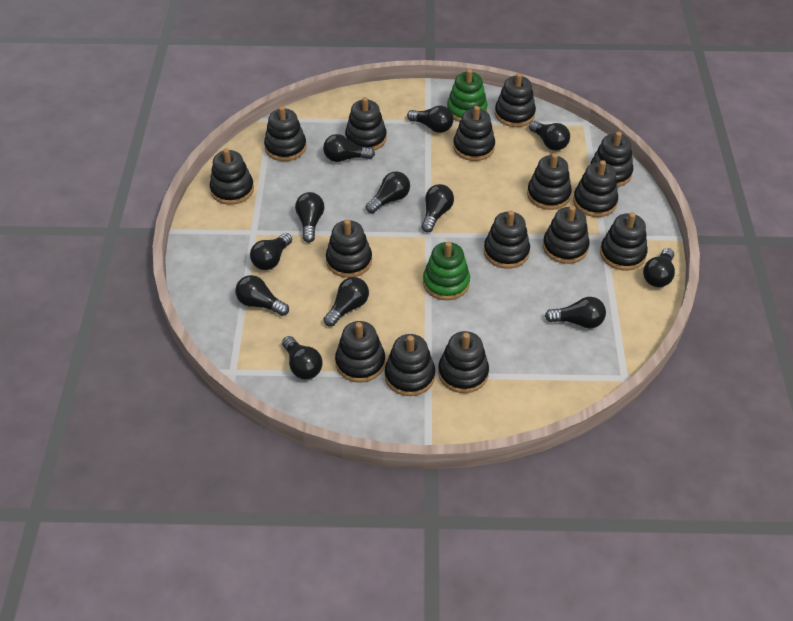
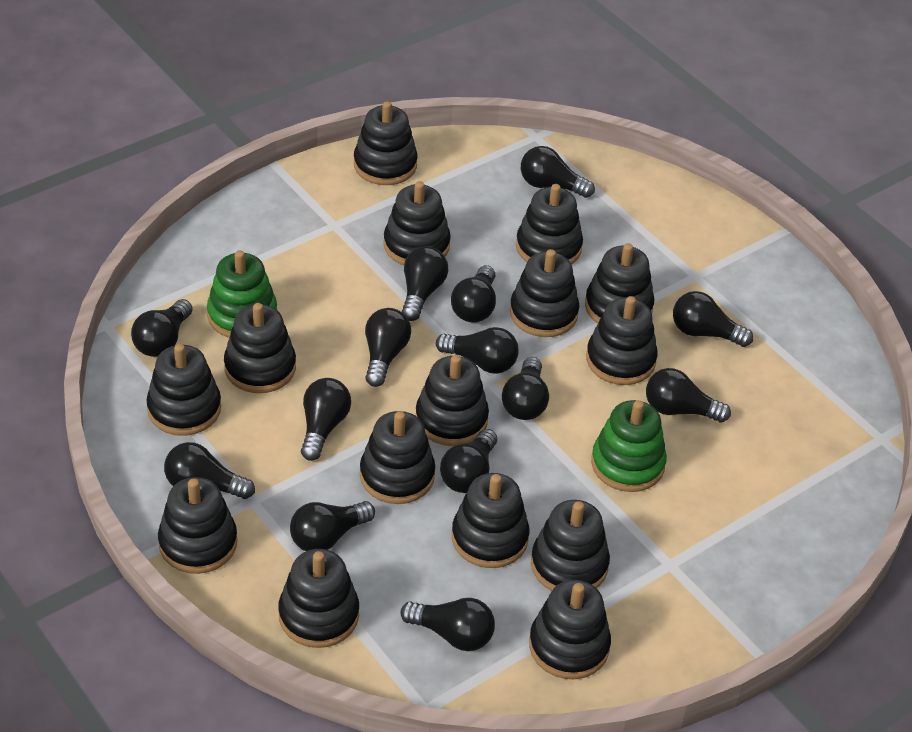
black light bulb: [235,275,289,316] [250,233,292,270] [282,336,323,379] [295,192,324,243] [323,134,375,162] [324,277,369,327] [366,171,410,213] [407,106,454,133] [421,184,454,232] [529,121,570,151] [545,297,606,329] [643,248,675,287] = 12 -> [131,299,193,357] [164,442,255,499] [290,501,375,551] [301,378,351,461] [365,308,411,387] [400,598,495,651] [402,246,448,321] [436,327,519,374] [440,429,497,493] [451,265,496,323] [502,357,549,420] [521,146,595,198] [646,368,731,422] [673,291,753,347] = 14

